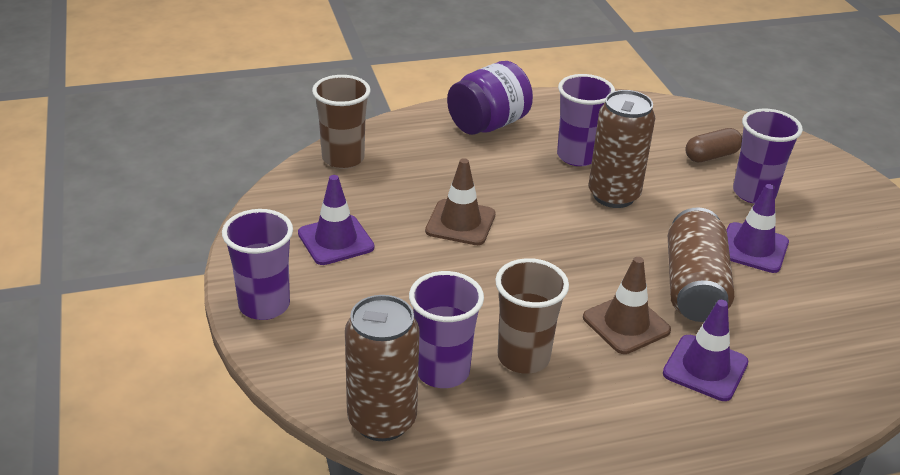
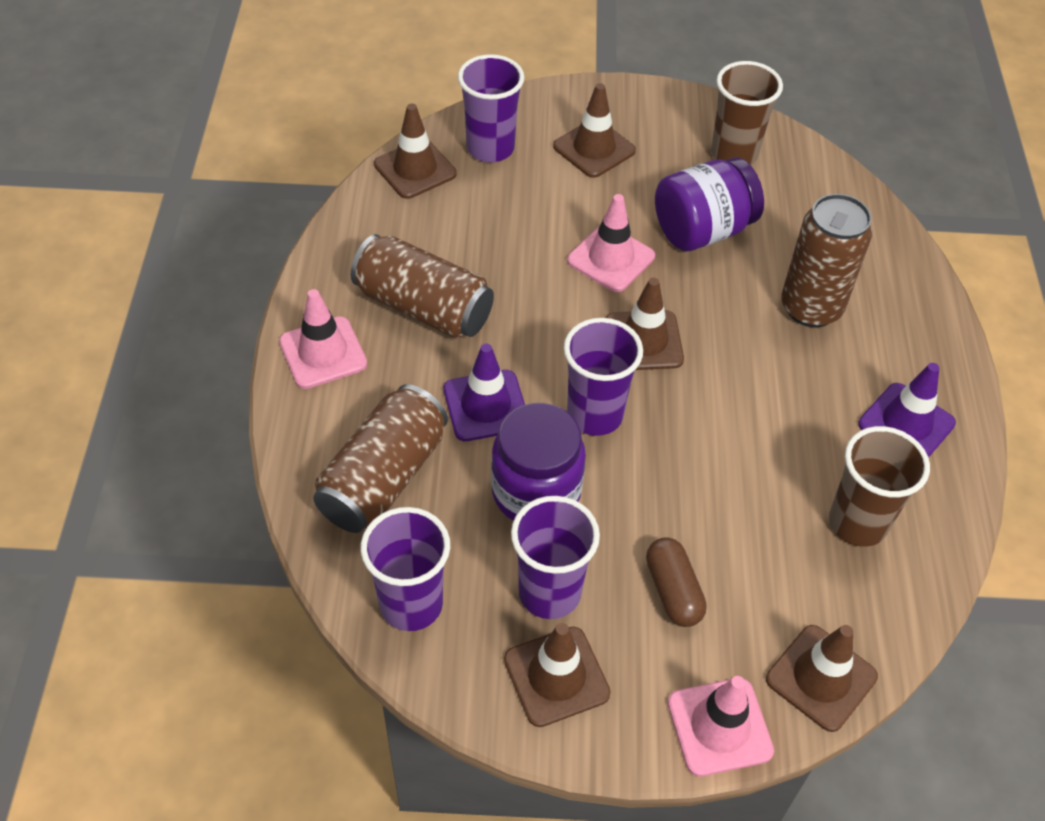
brown traffic cone: [425,158,496,245] [583,257,671,354] = 2 -> [374,104,457,199] [504,623,611,727] [553,83,636,178] [606,278,684,370] [766,625,878,732] = 5
pink traffic cone: none = 0 -> [279,289,367,389] [567,194,655,292] [668,676,774,776] = 3
purple jar: [447,61,533,135] = 1 -> [491,403,586,521] [655,157,764,251] = 2
purple traffic cone: [298,175,374,265] [663,300,748,401] [726,184,789,273] = 3 -> [444,344,525,441] [858,363,956,458] = 2

